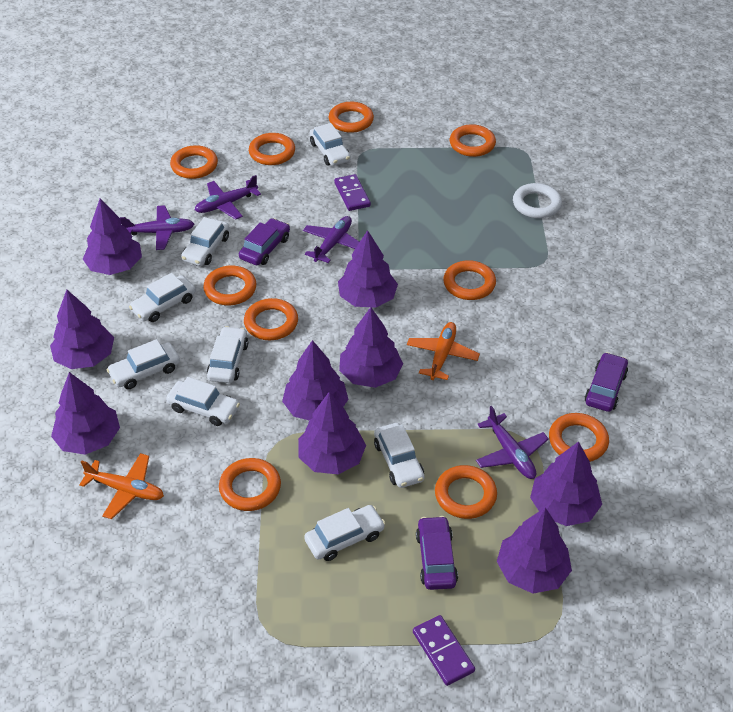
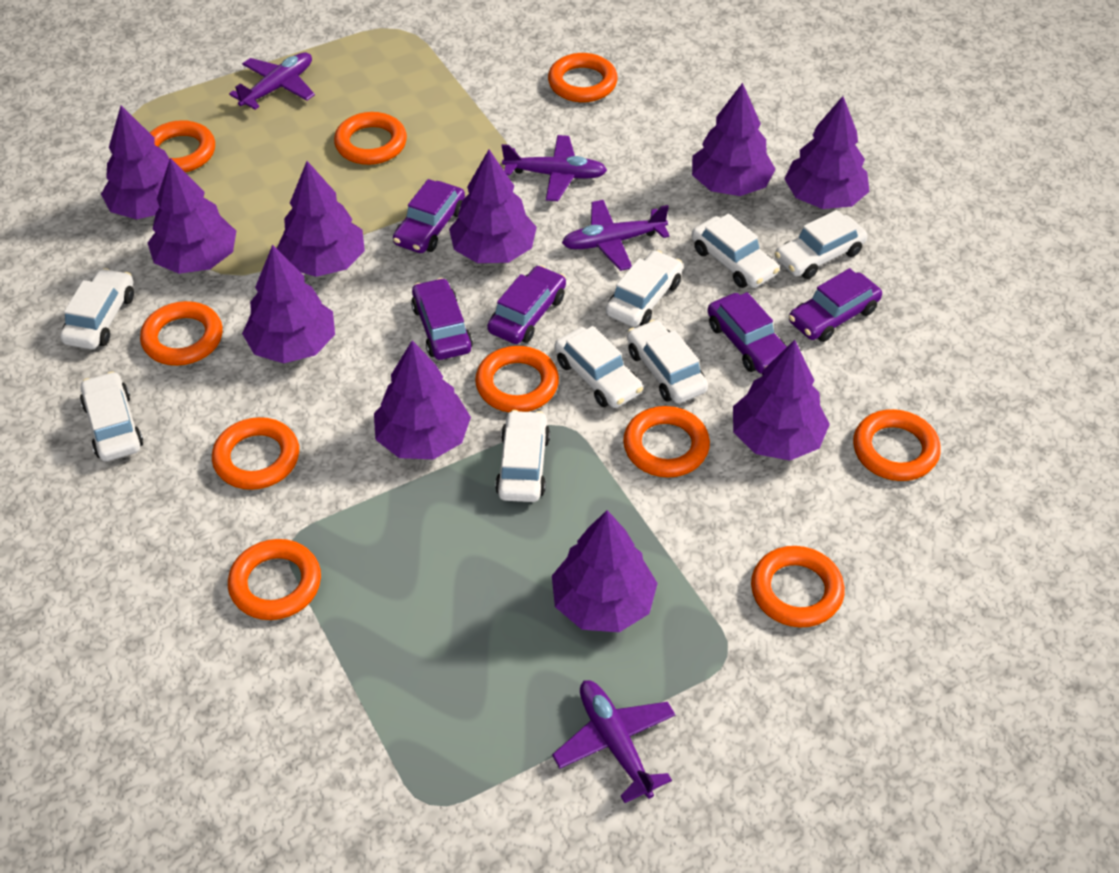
orange plane: [79,453,164,519] [407,322,480,380] = 2 -> none = 0
purple car: [239,218,290,265] [416,516,458,590] [584,352,628,412] = 3 -> [393,179,465,253] [411,278,473,360] [487,265,566,344] [707,292,787,374] [789,268,882,342] = 5
purple domino: [334,174,371,211] [413,615,475,686] = 2 -> none = 0
purple tree: [50,290,114,369] [51,372,120,455] [83,198,142,275] [282,340,349,421] [298,392,366,474] [338,230,398,308] [339,307,403,388] [497,508,572,594] [530,441,602,526] = 9 -> [101,106,170,220] [148,158,236,274] [242,245,335,363] [277,161,365,277] [374,340,471,460] [449,150,537,263] [552,510,658,632] [692,83,775,196] [733,340,830,461] [784,96,870,209] = 10
white ring: [513,183,562,218] = 1 -> none = 0

